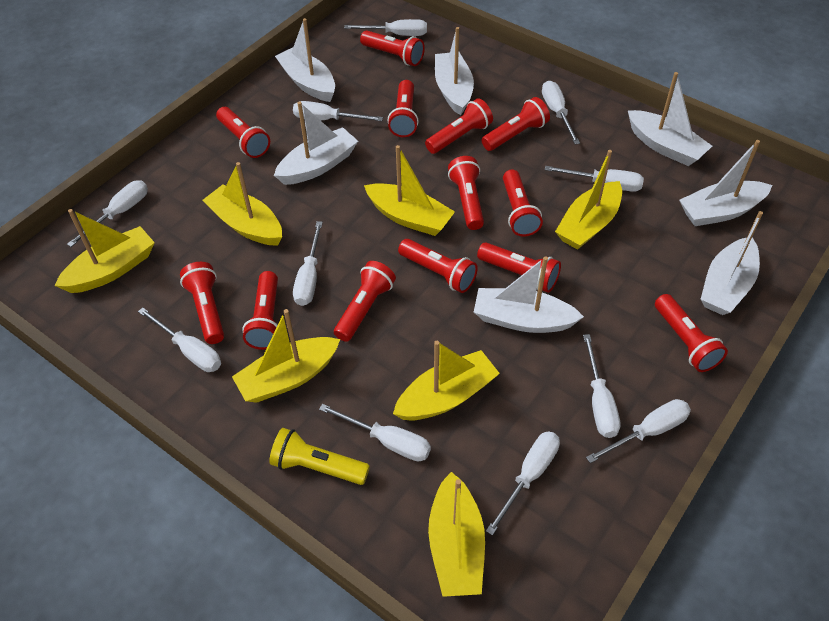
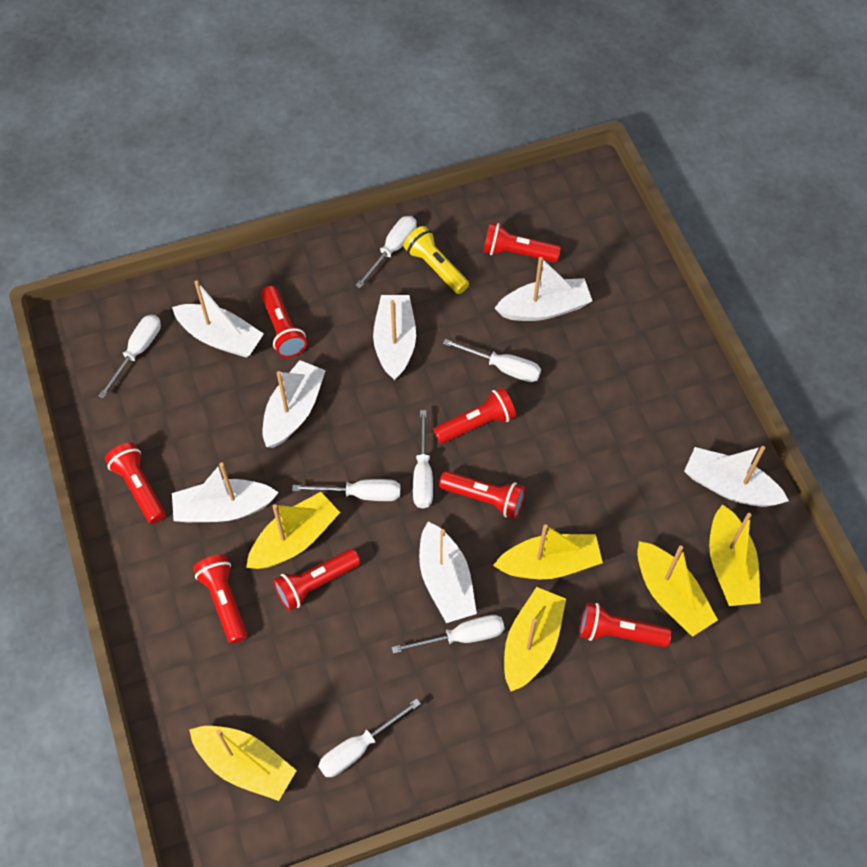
red flashlight: [180,262,224,344] [216,107,270,158] [242,271,278,350] [334,261,396,342] [360,30,425,66] [388,80,419,137] [398,239,478,293] [425,98,493,154] [448,156,484,230] [477,242,561,293] [481,97,550,151] [503,170,543,236] [655,294,728,372] = 13 -> [105,442,165,524] [193,554,247,644] [261,286,307,358] [273,549,361,611] [433,388,516,444] [439,471,525,519] [483,223,561,262] [580,602,671,647] = 8
white screwdriver: [67,180,148,247] [138,307,221,372] [293,101,383,121] [293,221,323,306] [319,404,431,461] [344,19,427,36] [486,431,560,535] [542,81,580,145] [545,166,644,192] [583,334,620,438] [586,399,691,463] = 11 -> [98,315,161,398] [292,479,400,501] [318,698,421,777] [355,216,417,288] [391,615,505,654] [413,410,433,508] [443,339,541,382] = 7
yellow boat: [55,209,155,293] [203,162,282,246] [232,309,340,403] [364,145,455,236] [393,341,500,420] [428,472,485,597] [555,150,622,250] = 7 -> [189,726,297,801] [246,492,340,569] [493,524,603,579] [504,587,566,691] [637,541,718,637] [709,504,761,606] = 6

